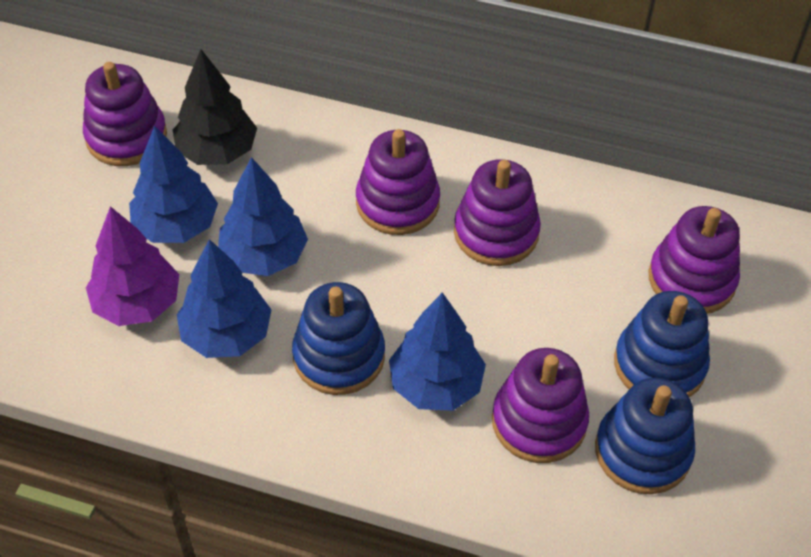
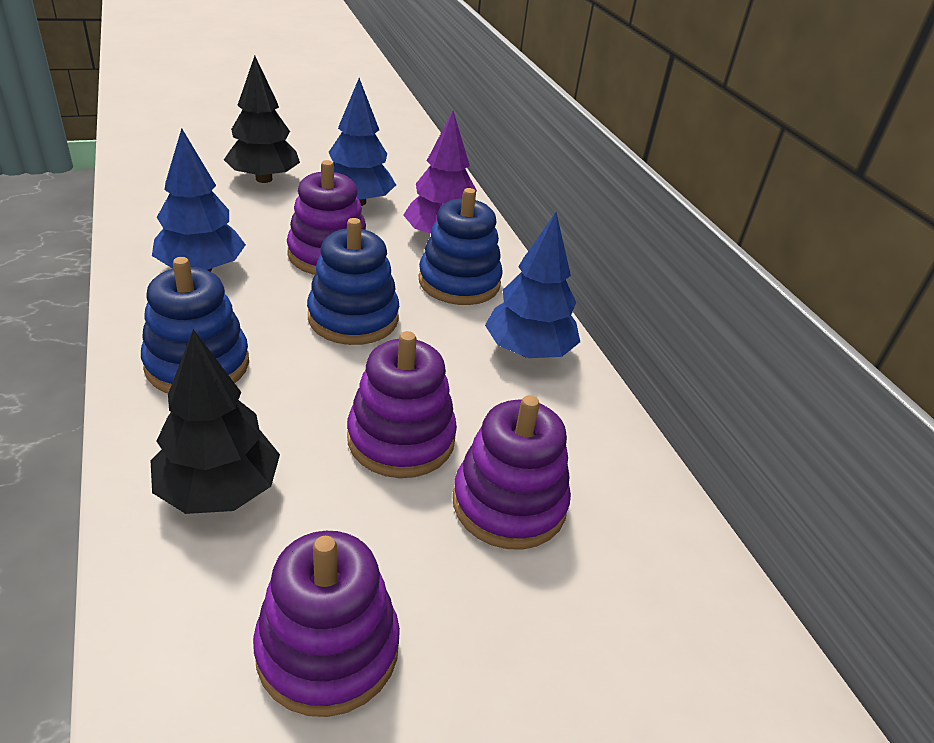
black tree: [173,49,257,165] = 1 -> [151,329,280,514] [224,56,300,183] = 2
blue tree: [129,126,218,243] [177,239,271,358] [218,157,308,276] [389,292,486,411] = 4 -> [152,128,246,272] [329,78,396,206] [485,212,580,358] = 3
purple stacking toy: [83,62,167,166] [356,129,440,235] [454,159,541,266] [492,348,589,463] [649,206,740,314] = 5 -> [253,531,400,717] [287,160,366,275] [347,331,457,478] [453,395,571,550] = 4

